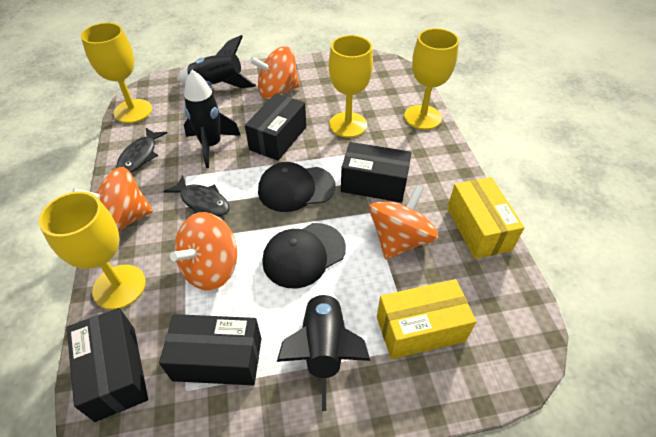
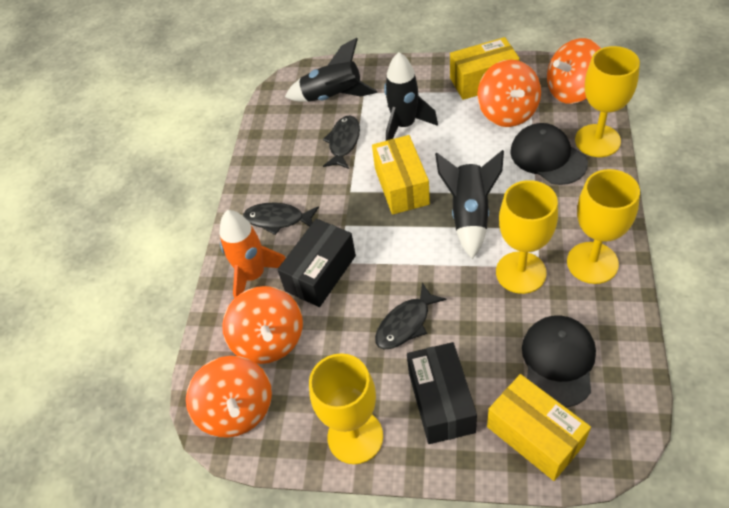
black box: [67,308,148,422] [159,314,261,385] [245,93,306,161] [341,142,412,203] = 4 -> [277,219,356,307] [407,342,477,444] = 2
black fish: [116,128,167,173] [163,175,230,217] = 2 -> [243,203,319,235] [323,115,360,169] [375,283,446,349] = 3
orange rocket: none = 0 -> [219,210,286,299] = 1
yellow box: [377,279,477,359] [447,177,525,259] = 2 -> [372,135,430,215] [450,37,520,100] [487,374,591,481] = 3

